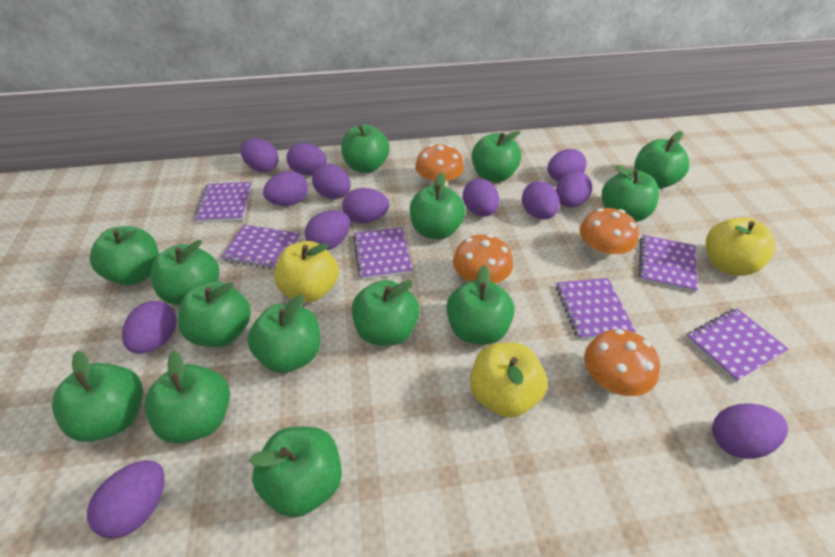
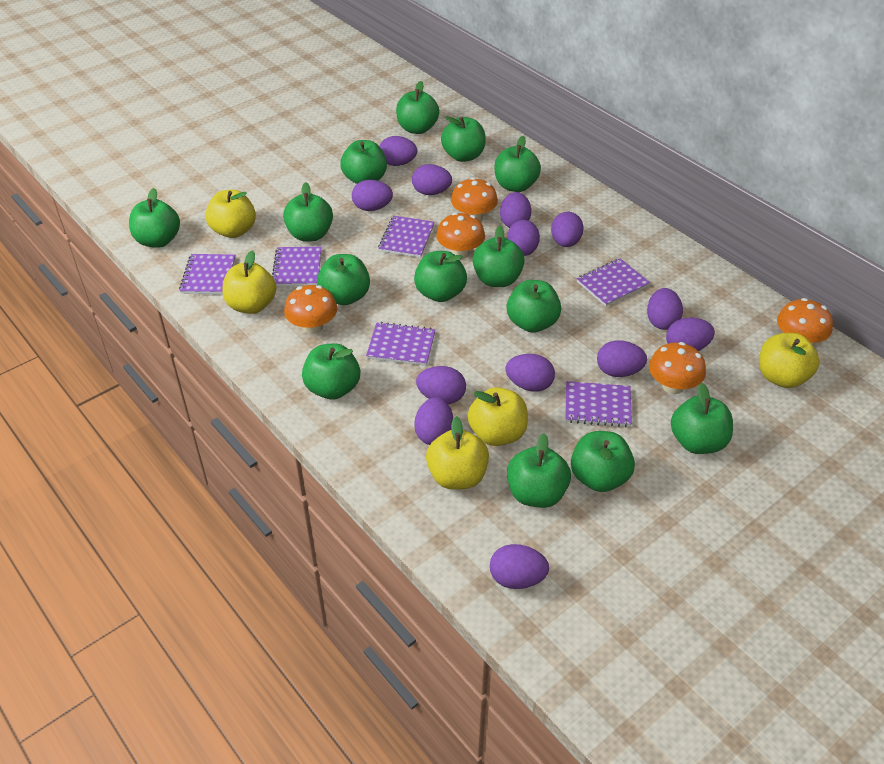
orange mushroom: [415,144,464,187] [453,234,513,283] [579,208,639,260] [584,329,660,396] = 4 -> [284,285,337,334] [436,212,485,259] [451,177,498,221] [649,342,706,394] [777,298,833,343] = 5
yellow apple: [274,241,339,302] [470,343,547,418] [706,218,775,276] = 3 -> [205,190,256,238] [222,251,276,314] [426,416,489,490] [468,387,528,446] [759,333,819,388] = 5

